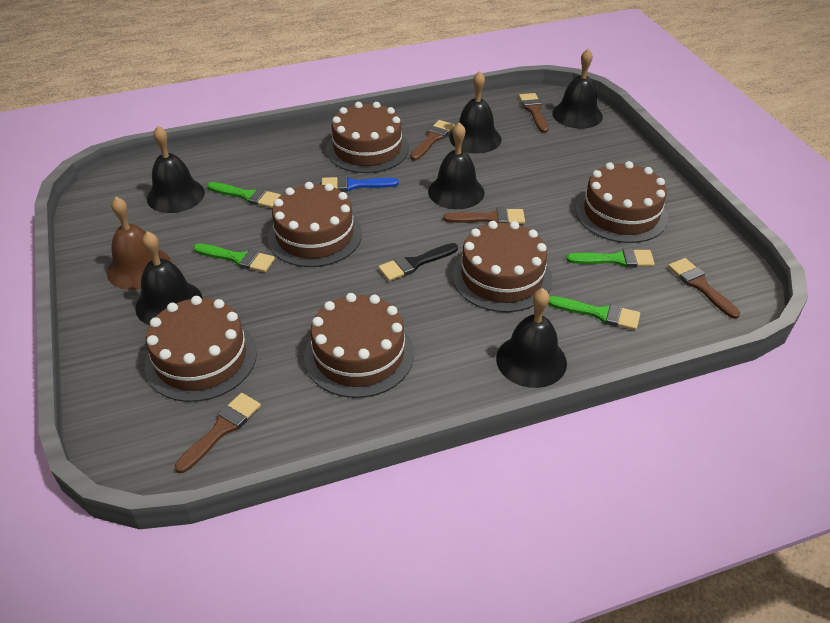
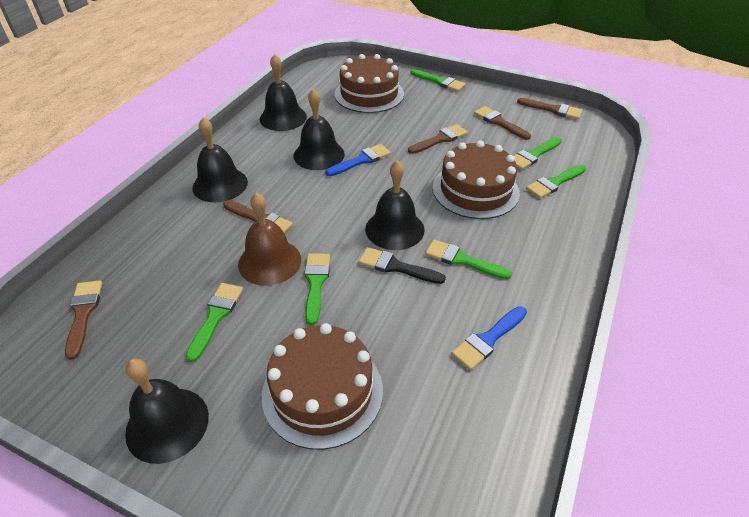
black bell: [135,231,202,325] [147,126,205,213] [428,122,485,209] [449,71,501,153] [496,288,567,388] [552,49,603,129] = 6 -> [125,359,209,464] [192,117,248,202] [260,54,307,131] [294,89,345,170] [365,160,425,250] = 5
blue brush: [322,176,399,192] = 1 -> [325,144,391,176] [451,306,527,370] = 2
brown cake: [145,296,257,402] [267,182,362,267] [304,293,414,398] [326,102,409,173] [453,221,552,312] [576,161,668,243] = 6 -> [262,323,383,450] [335,54,404,113] [433,140,520,219] = 3
green brush: [193,243,275,272] [207,182,281,208] [548,296,640,330] [566,248,655,267] = 4 -> [186,283,243,362] [304,254,330,325] [410,69,465,92] [425,239,512,279] [514,137,562,170] [526,165,586,198] = 6

